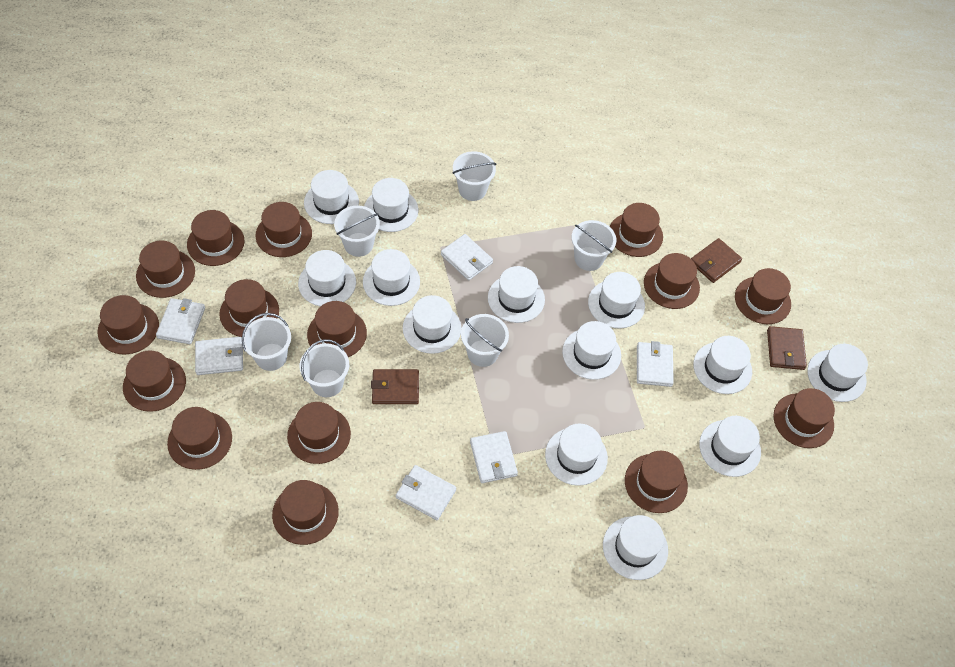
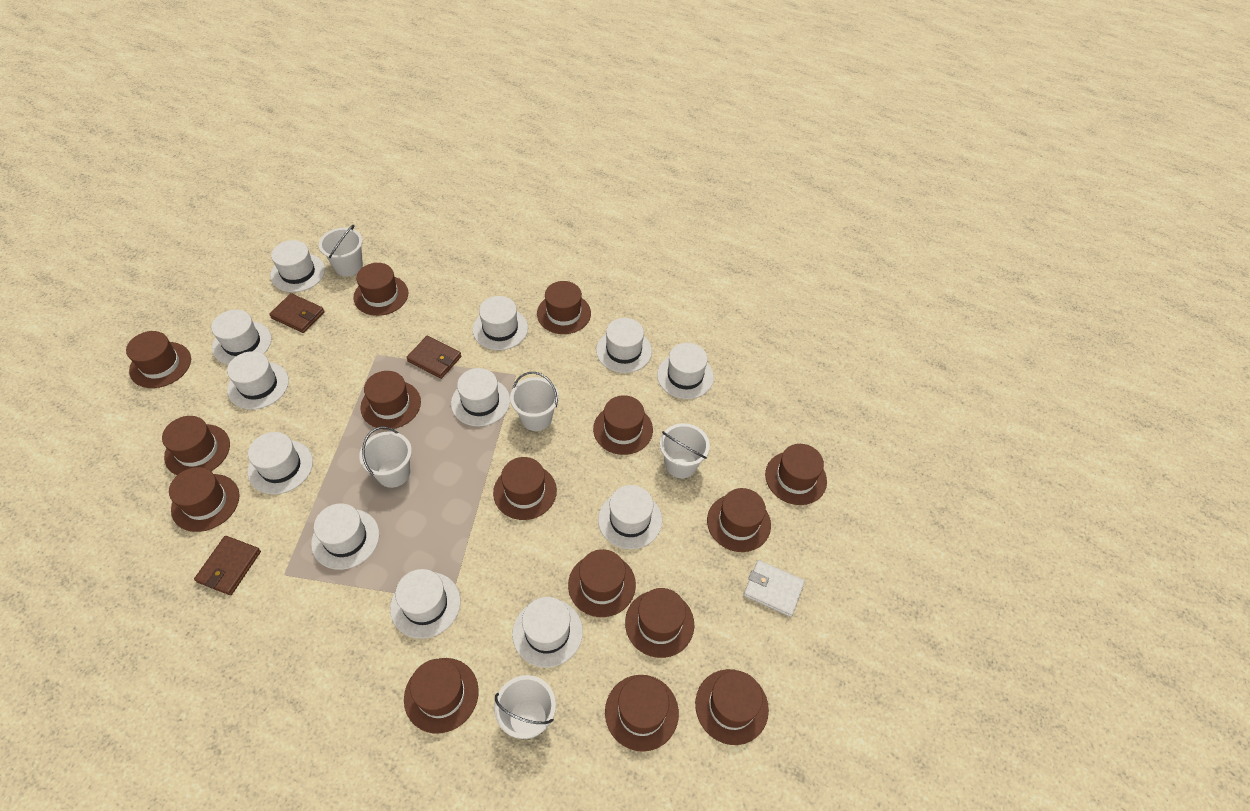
white bucket: [242,313,291,371] [300,339,349,397] [334,206,380,257] [453,151,496,201] [461,314,509,367] [572,220,616,271] = 6 -> [319,225,363,276] [359,427,412,488] [494,675,556,739] [510,372,559,431] [660,423,710,478] = 5
white hat: [298,250,356,307] [304,170,359,224] [363,249,420,306] [364,178,418,232] [403,295,461,354] [488,266,545,323] [545,424,608,486] [562,321,621,380] [588,272,645,329] [603,515,668,580] [693,336,752,394] [699,416,761,477] [807,344,868,402] = 13 -> [211,310,271,365] [227,351,289,410] [248,432,313,494] [270,240,325,292] [311,503,379,570] [390,569,460,639] [451,368,510,427] [473,296,528,350] [512,597,583,668] [596,318,652,373] [598,485,662,549] [657,343,714,399] = 12
white wallet: [156,298,205,344] [195,337,243,375] [396,465,456,520] [441,234,493,280] [470,431,518,483] [637,341,674,387] = 6 -> [743,560,805,617] = 1

